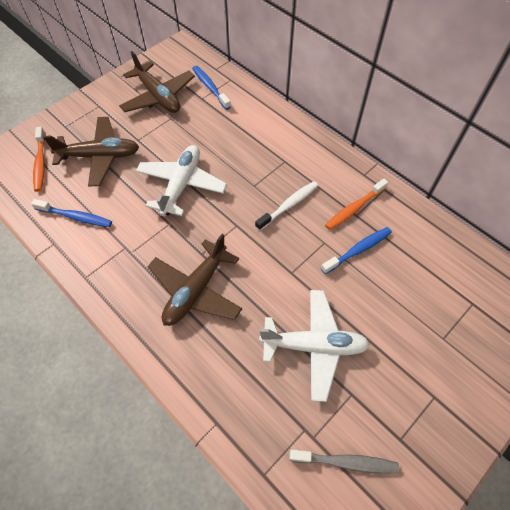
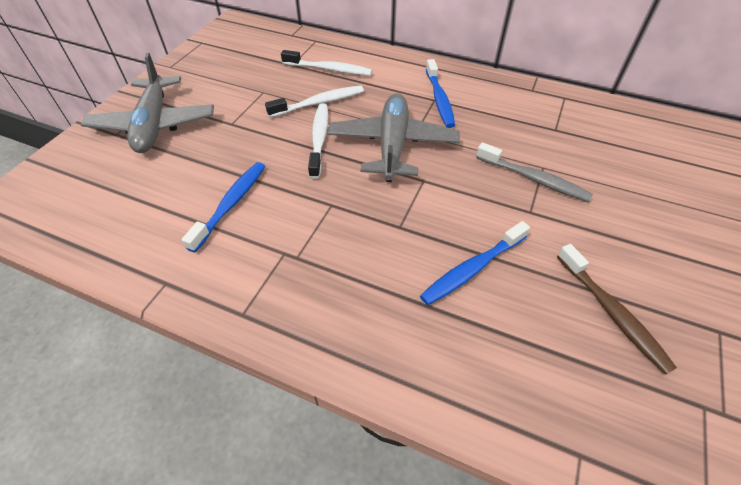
brown plane: [43,117,139,187] [119,51,195,113] [147,234,242,326] = 3 -> none = 0
brown toothbrush: none = 0 -> [557,244,677,375] = 1
grey plane: none = 0 -> [81,53,214,153] [327,93,460,182] = 2
orange toothbrush: [33,127,46,192] [325,179,388,230] = 2 -> none = 0
white plane: [136,145,227,216] [259,290,370,402] = 2 -> none = 0
white toothbrush: [255,181,318,231] = 1 -> [265,85,364,118] [281,50,372,76] [308,103,328,179] = 3

